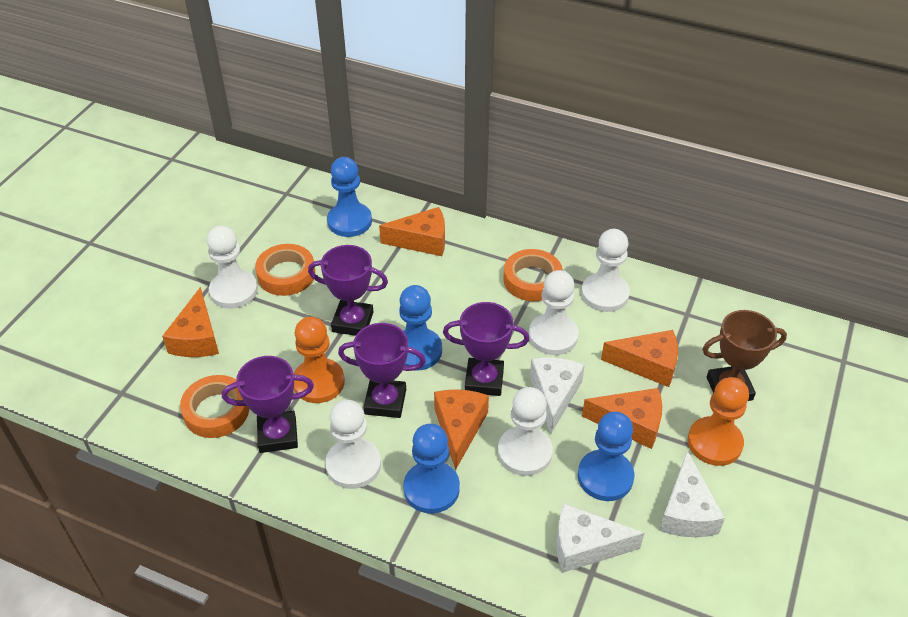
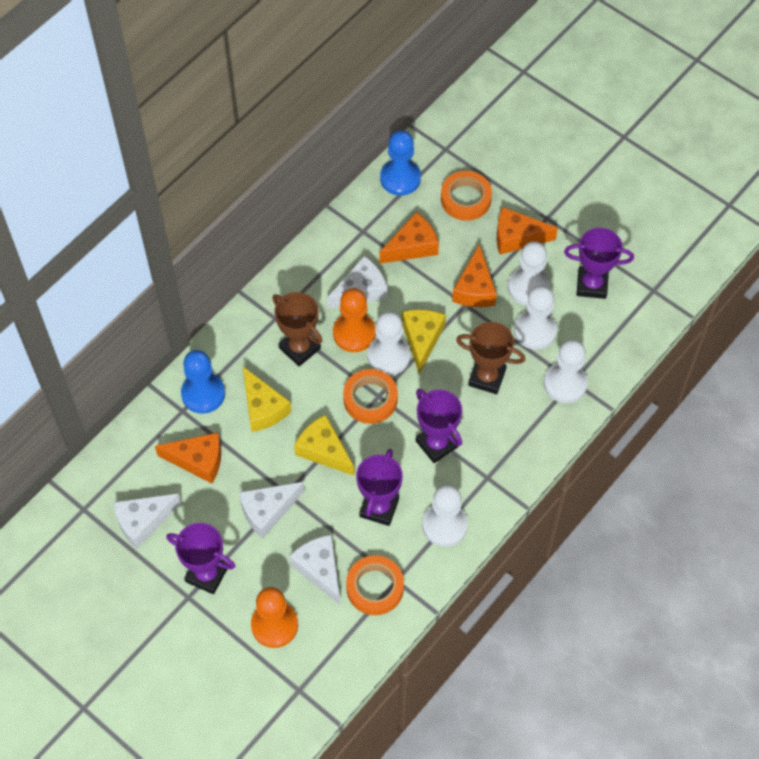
blue pawn: [327,157,372,237] [399,285,442,371] [403,424,460,513] [578,412,634,501] = 4 -> [181,350,225,414] [380,130,421,196] = 2
brown trophy: [702,310,787,401] = 1 -> [273,292,322,367] [456,322,526,394] = 2
orange cheese: [162,287,219,357] [379,207,445,256] [434,389,489,470] [582,388,662,449] [601,330,678,387] = 5 -> [155,432,221,483] [380,212,439,264] [452,244,497,307] [497,207,558,255] = 4
white cheese: [530,357,585,434] [556,503,644,573] [659,451,725,537] = 3 -> [113,493,181,549] [239,482,304,538] [289,535,340,605] [327,256,387,309] = 4
yellow cheese: none = 0 -> [243,367,291,432] [294,414,354,476] [402,309,446,374] = 3

